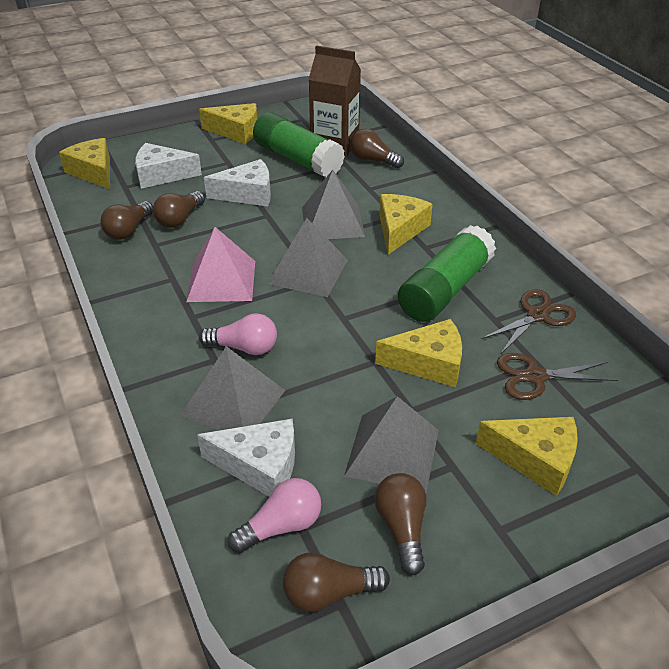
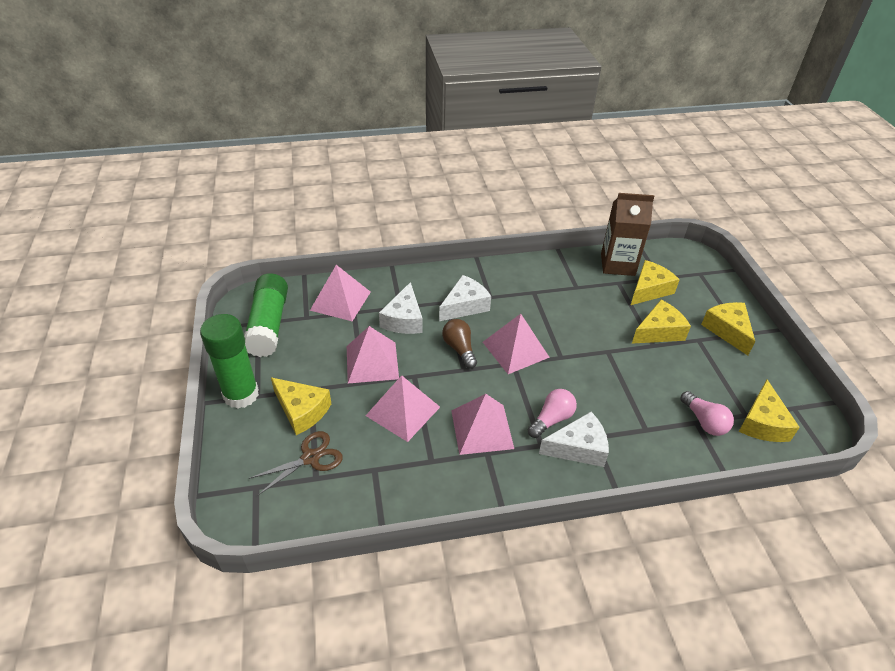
brown light bulb: [100,201,153,240] [153,191,205,228] [283,552,390,612] [350,129,404,168] [375,473,426,575] = 5 -> [442,319,477,369] = 1
brown scissors: [481,289,576,354] [497,353,618,400] = 2 -> [248,431,343,495] = 1
grey pyramid: [181,346,285,431] [267,218,348,297] [302,170,365,239] [344,396,439,493] = 4 -> none = 0
pink pyramid: [186,227,255,302] = 1 -> [310,265,371,321] [347,326,399,383] [365,375,440,442] [451,394,514,455] [483,314,550,374] = 5

